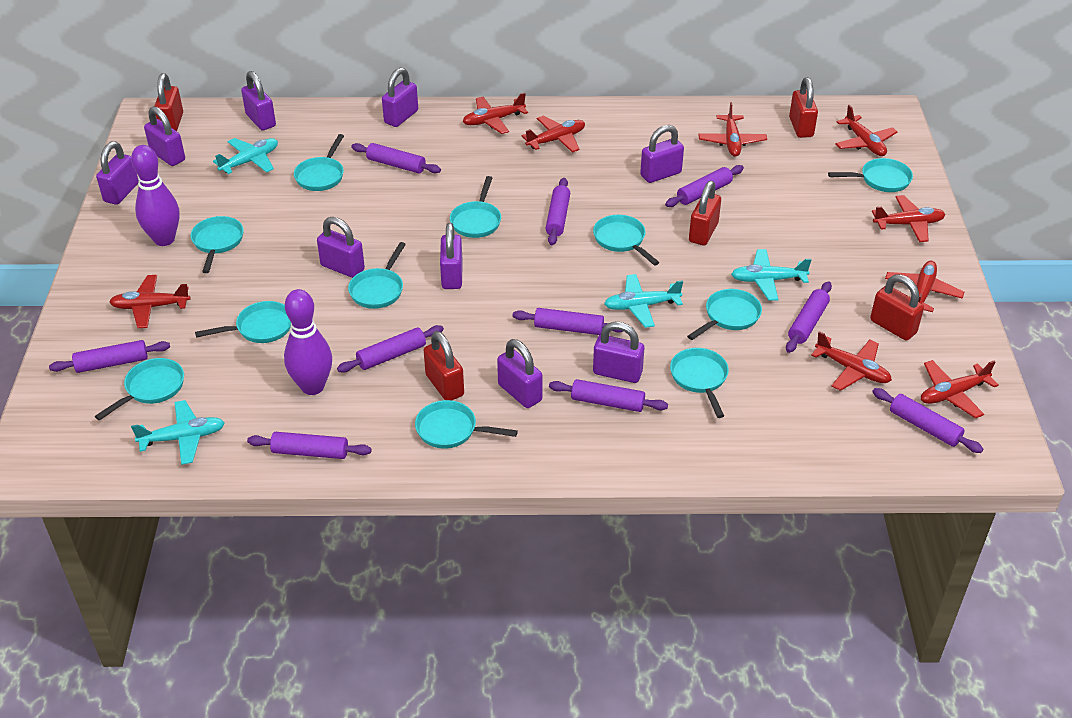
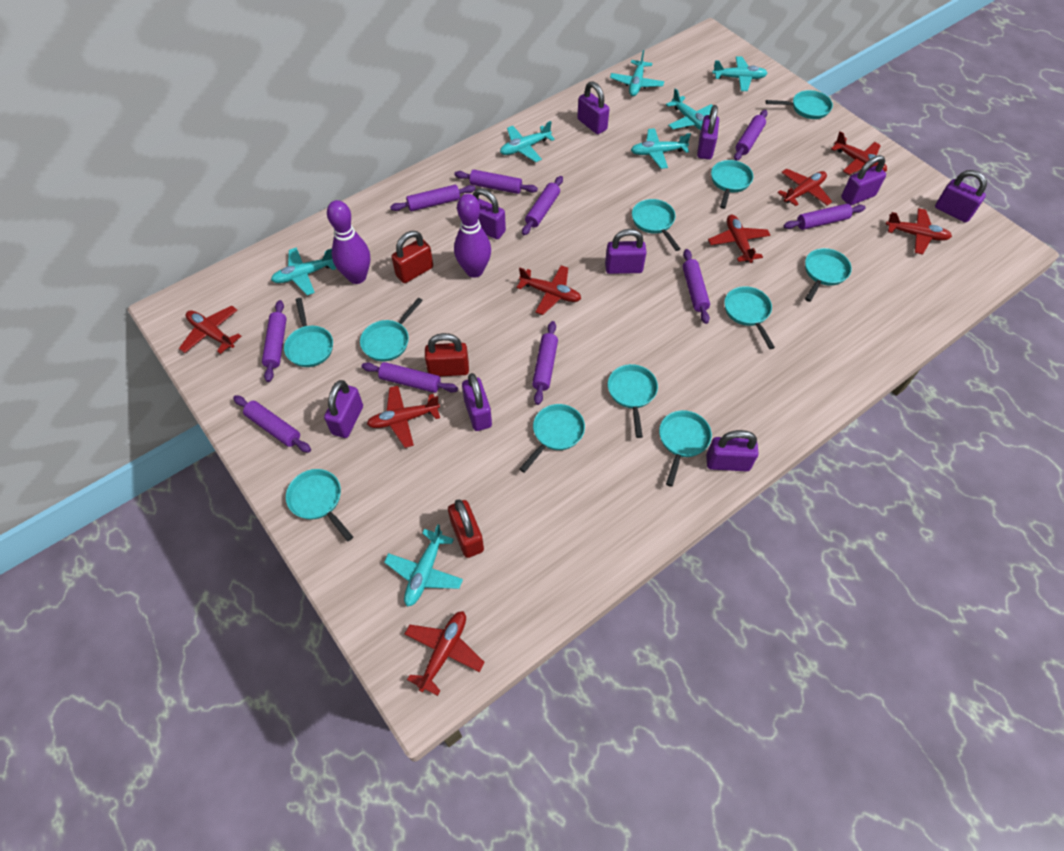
red padlock: [154,73,183,131] [424,331,464,401] [689,181,721,245] [789,77,818,138] [870,274,924,341] = 5 -> [391,231,433,283] [425,333,469,376] [448,499,484,558] = 3
red plane: [109,275,191,328] [463,93,528,134] [522,115,585,153] [698,102,767,157] [811,331,892,391] [835,105,897,156] [872,195,946,242] [885,261,964,312] [921,360,999,418] = 9 -> [179,306,241,354] [367,386,440,448] [405,611,485,696] [517,265,581,315] [708,215,771,263] [777,169,832,206] [831,131,887,175] [886,208,952,255] = 8
turquoise plane: [131,400,225,465] [213,138,278,174] [604,274,683,328] [731,249,811,301] = 4 -> [271,247,336,295] [384,524,463,607] [500,121,555,162] [610,50,664,96] [631,128,691,169] [666,88,713,130] [712,56,768,91] = 7

